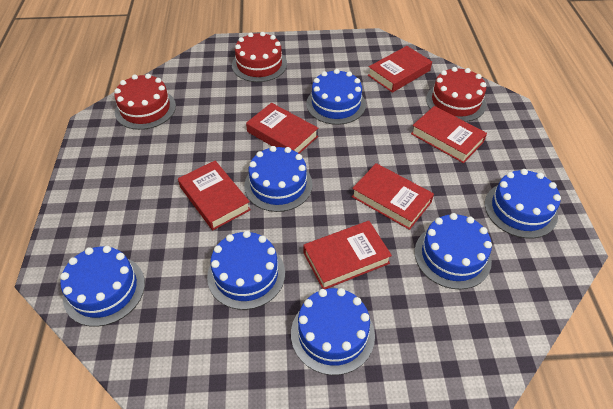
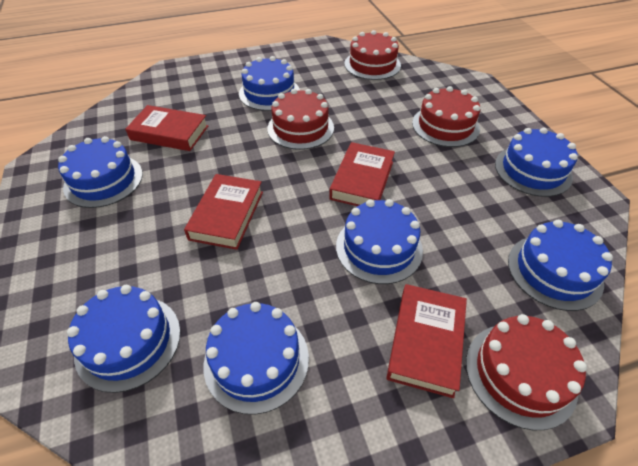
red book: [178,160,251,230] [246,103,318,154] [303,221,392,289] [352,163,434,230] [368,46,432,93] [411,106,487,163] = 6 -> [125,105,208,151] [184,174,263,250] [329,142,395,206] [386,284,467,398] = 4
red cake: [114,74,176,130] [232,32,287,82] [426,67,486,122] = 3 -> [267,89,334,150] [345,30,401,80] [412,86,480,147] [466,314,587,430] = 4

